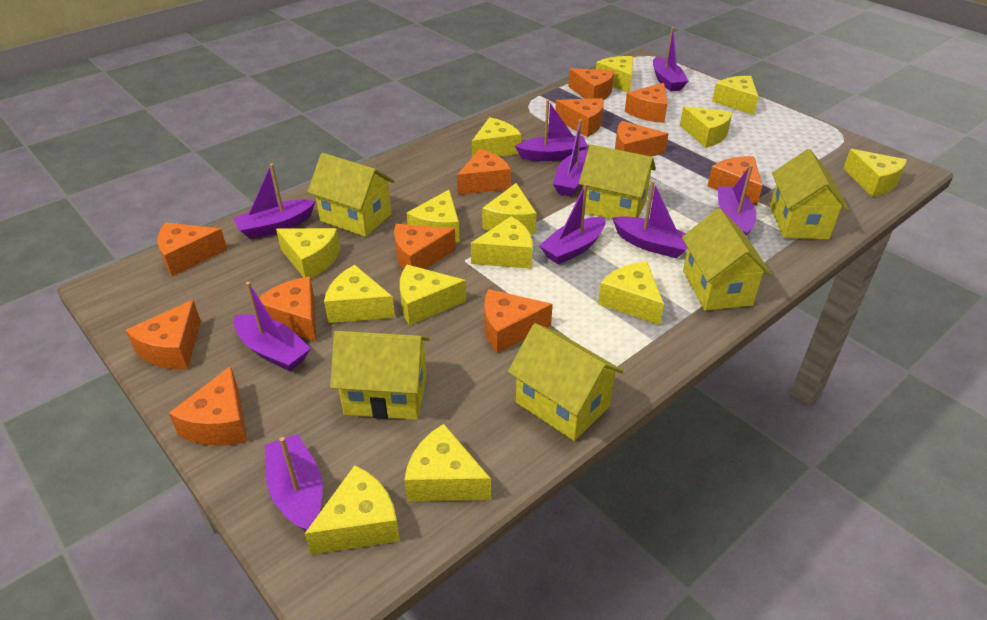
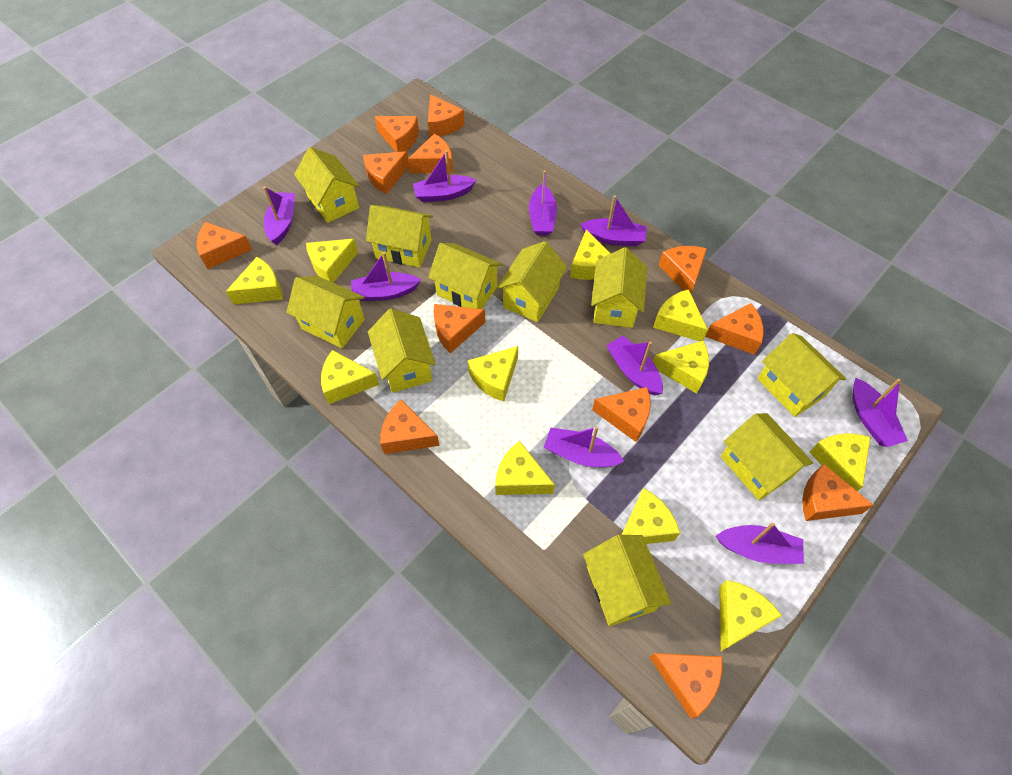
yellow cheese: [276,228,340,279] [305,465,400,554] [324,265,395,323] [400,265,466,326] [404,424,491,501] [407,190,460,243] [471,216,533,269] [472,117,521,157] [482,183,537,234] [596,56,633,92] [598,262,664,325] [680,106,733,148] [712,76,759,115] [843,149,907,197] = 14 -> [226,257,283,305] [306,238,358,283] [321,350,379,404] [468,346,518,401] [495,441,555,495] [570,229,611,280] [622,488,680,544] [653,289,708,341] [653,340,709,394] [719,580,782,651] [809,433,870,491] = 11
yellow house: [307,153,395,237] [330,331,430,420] [508,323,624,441] [579,144,656,220] [682,208,772,311] [770,149,849,239] = 6 -> [286,276,365,348] [294,147,359,223] [366,205,433,268] [368,309,436,393] [428,243,502,309] [497,241,567,322] [583,535,671,626] [591,247,647,328] [721,413,813,500] [757,333,846,417] = 10

